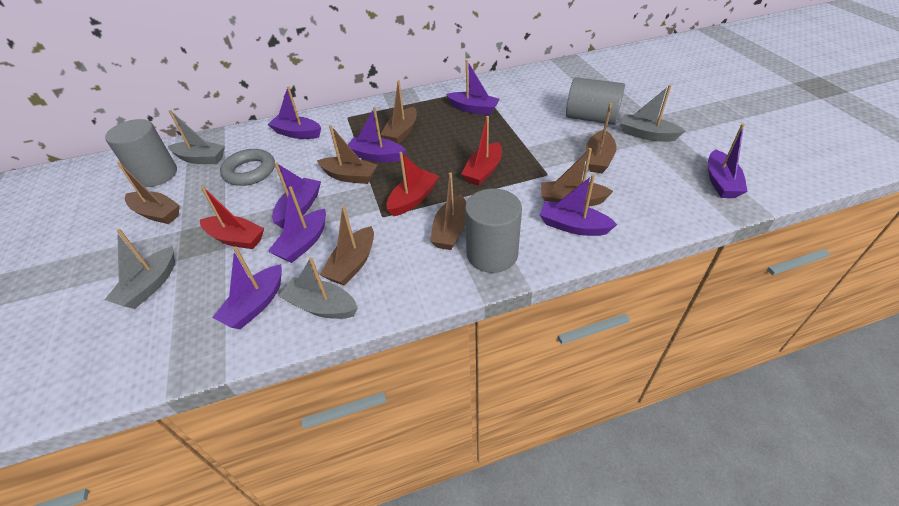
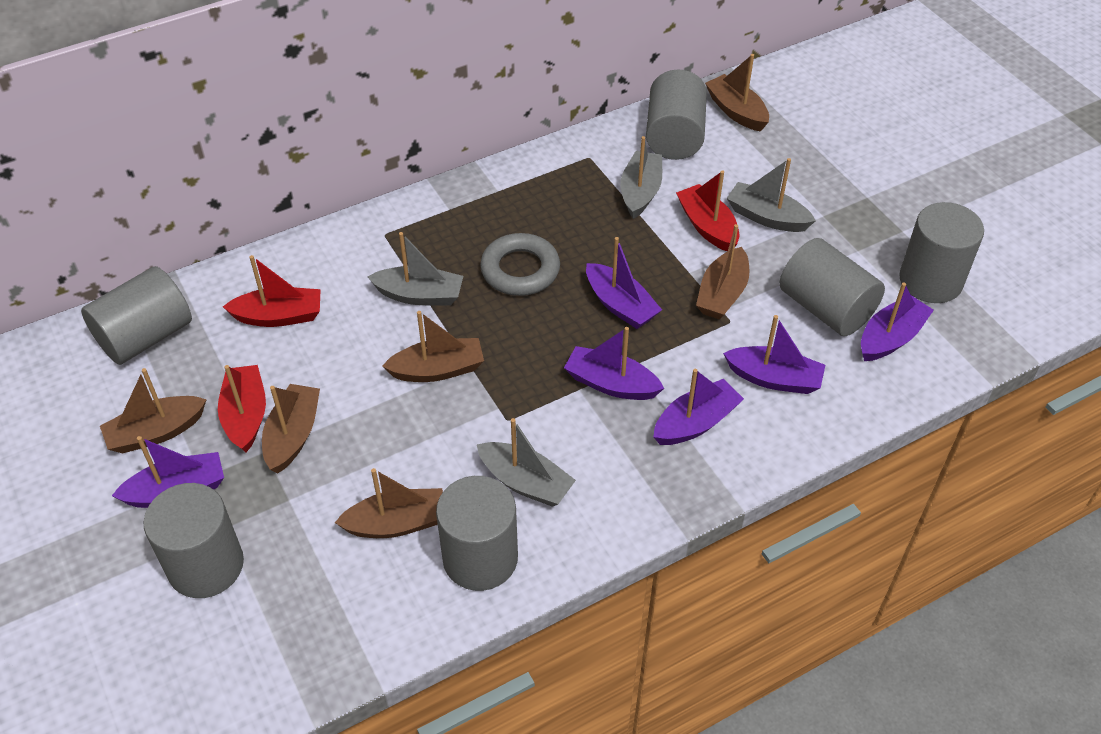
brown boat: [117,162,180,224] [317,125,378,184] [320,206,374,285] [381,80,417,144] [430,172,466,250] [541,148,613,207] [586,103,617,173] = 7 -> [100,368,207,453] [262,384,320,473] [335,468,443,538] [382,311,484,382] [696,224,750,320] [705,54,769,132] = 6
grey cylinder: [105,119,177,187] [465,189,522,273] [566,77,625,125] = 3 -> [81,266,192,365] [143,483,244,598] [436,476,518,591] [646,69,707,160] [780,238,885,336] [899,202,984,303] = 6
purple boat: [212,247,282,329] [268,86,321,139] [268,186,326,263] [272,162,321,229] [348,107,406,162] [446,60,500,115] [540,174,617,236] [708,123,748,198] = 8 -> [112,436,224,508] [564,327,664,400] [586,237,662,329] [653,369,744,445] [723,315,825,394] [861,282,934,361] = 6

